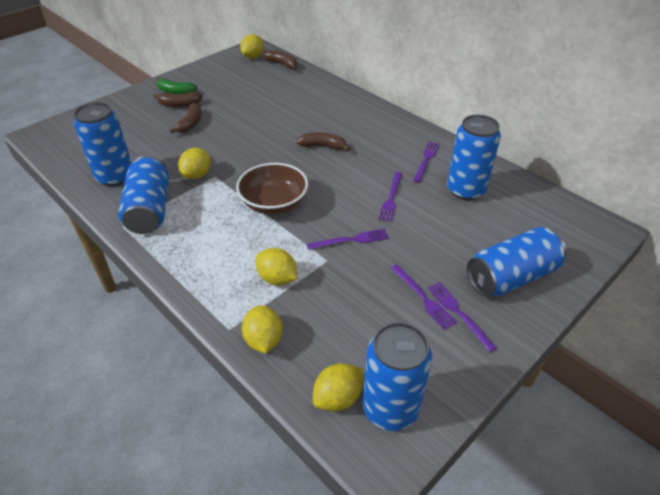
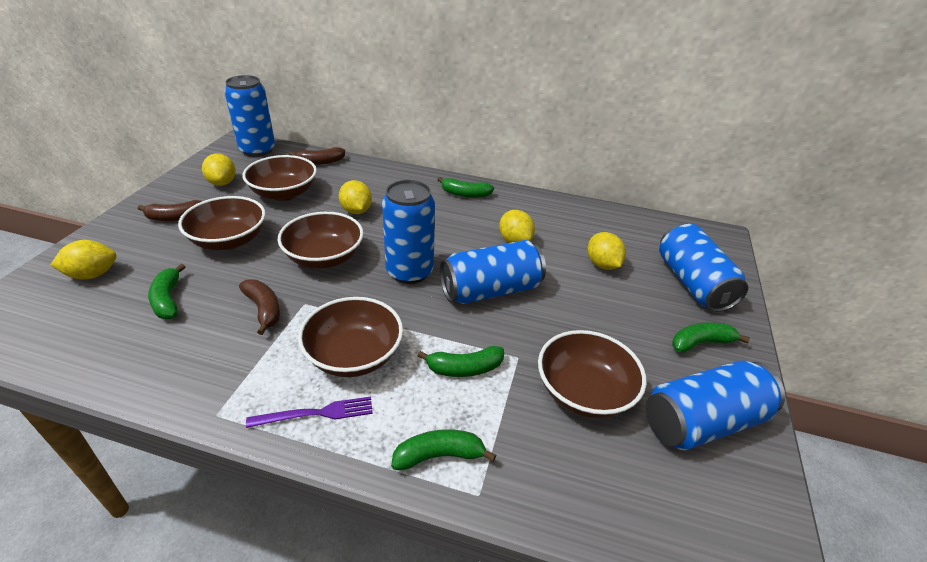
brown banana: [153,92,203,107] [170,103,202,133] [263,50,297,70] [297,132,351,151] = 4 -> [138,200,202,221] [239,279,280,335] [289,147,345,165] = 3
brown bowl: [236,163,308,215] = 1 -> [178,196,266,250] [243,155,317,201] [278,212,364,269] [298,297,403,377] [538,330,647,418] = 5
green banana: [156,77,198,94] = 1 -> [148,264,185,319] [391,429,496,470] [418,346,504,377] [437,177,494,198] [672,322,750,353] = 5
purple fork: [307,229,389,250] [378,172,402,222] [391,264,457,330] [413,141,440,183] [428,282,497,352] = 5 -> [246,396,373,428] = 1

